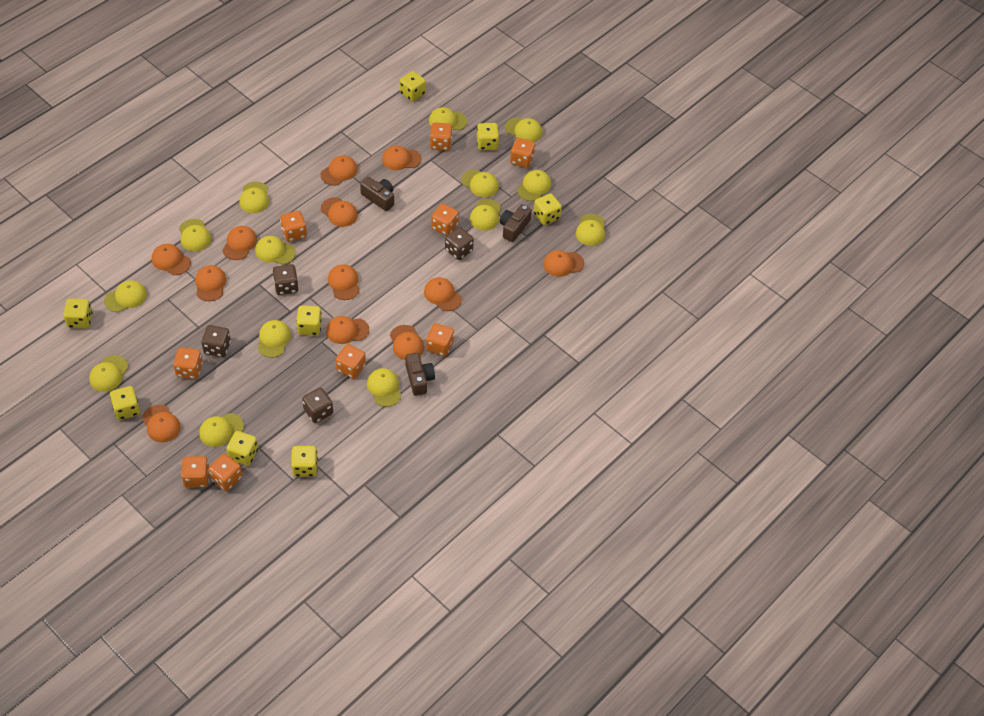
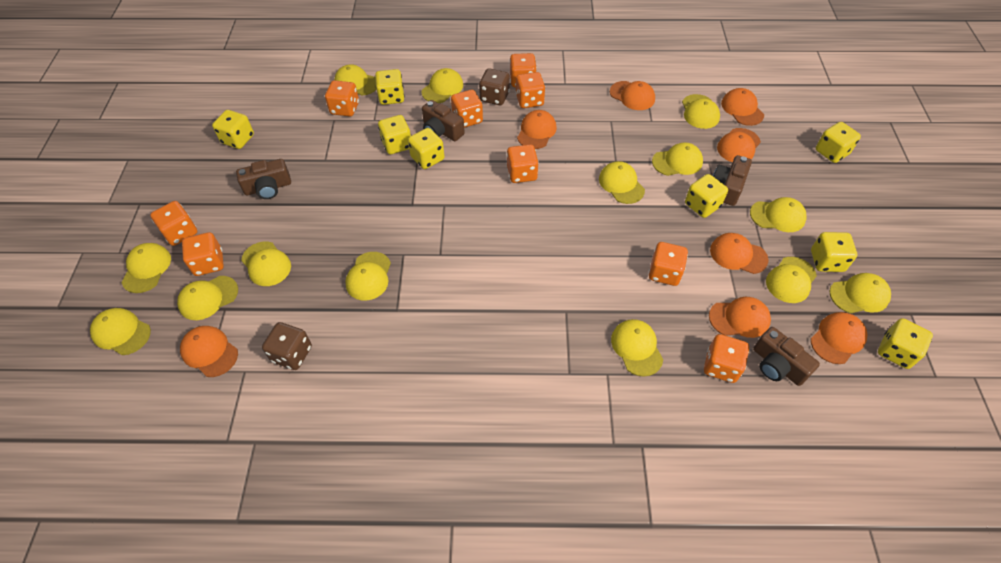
brown camera: [360,177,394,211] [406,353,435,396] [500,204,532,242] = 3 -> [236,159,291,199] [422,100,465,141] [713,155,752,206] [753,327,820,386] = 4
brown dice: [201,325,231,357] [273,264,299,295] [302,387,333,423] [445,227,474,260] = 4 -> [262,322,312,370] [479,68,510,105] = 2
orange cap: [142,405,181,442] [152,244,191,275] [195,265,226,301] [222,226,257,260] [321,155,358,186] [321,197,358,227] [326,316,369,344] [328,264,360,300] [382,145,421,170] [390,325,424,360] [424,277,462,311] [543,250,584,277] = 12 -> [180,326,238,377] [517,110,557,149] [610,81,655,110] [709,297,771,338] [710,233,768,274] [717,128,761,162] [721,88,764,126] [811,312,867,364] = 8

